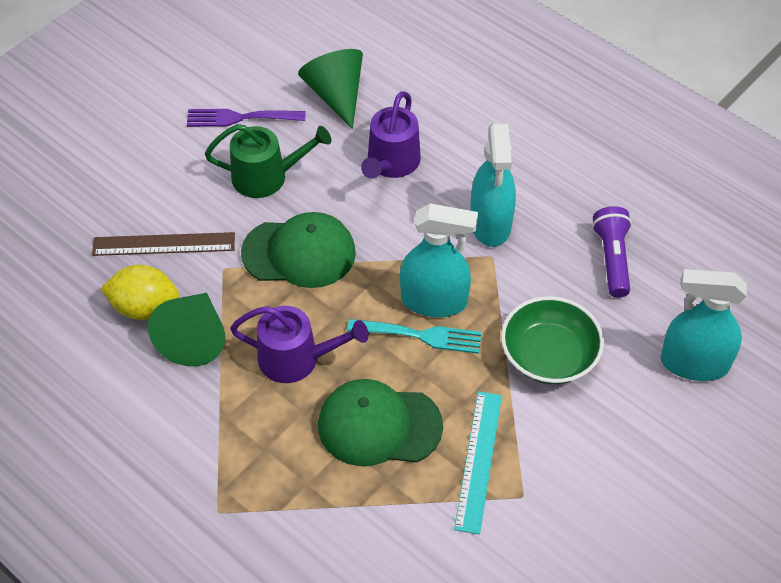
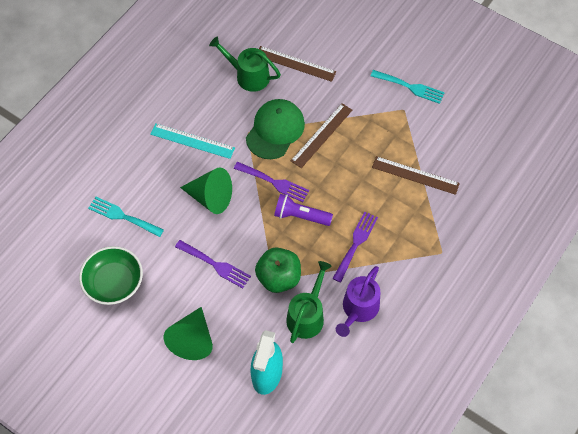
brown ruler: [92,232,235,256] = 1 -> [259,46,336,82] [291,103,352,168] [372,156,460,195] = 3
green apple: none = 0 -> [255,247,301,293] = 1
green cap: [241,212,356,288] [318,379,443,466] = 2 -> [246,99,305,159] = 1
green watering can: [205,124,332,198] = 1 -> [209,36,281,92] [286,261,332,343] = 2
purple fork: [187,109,306,127] = 1 -> [175,240,251,288] [234,162,309,202] [332,211,378,282] = 3
purple watering can: [230,306,369,383] [361,91,421,178] = 2 -> [336,266,380,337] = 1
turquoise fork: [347,319,482,354] = 1 -> [88,197,164,237] [371,70,445,104] = 2
turquoise spray bottle: [400,204,478,317] [470,123,516,247] [660,269,747,381] = 3 -> [250,330,283,395] = 1
yellow lemon: [100,265,179,320] = 1 -> none = 0

